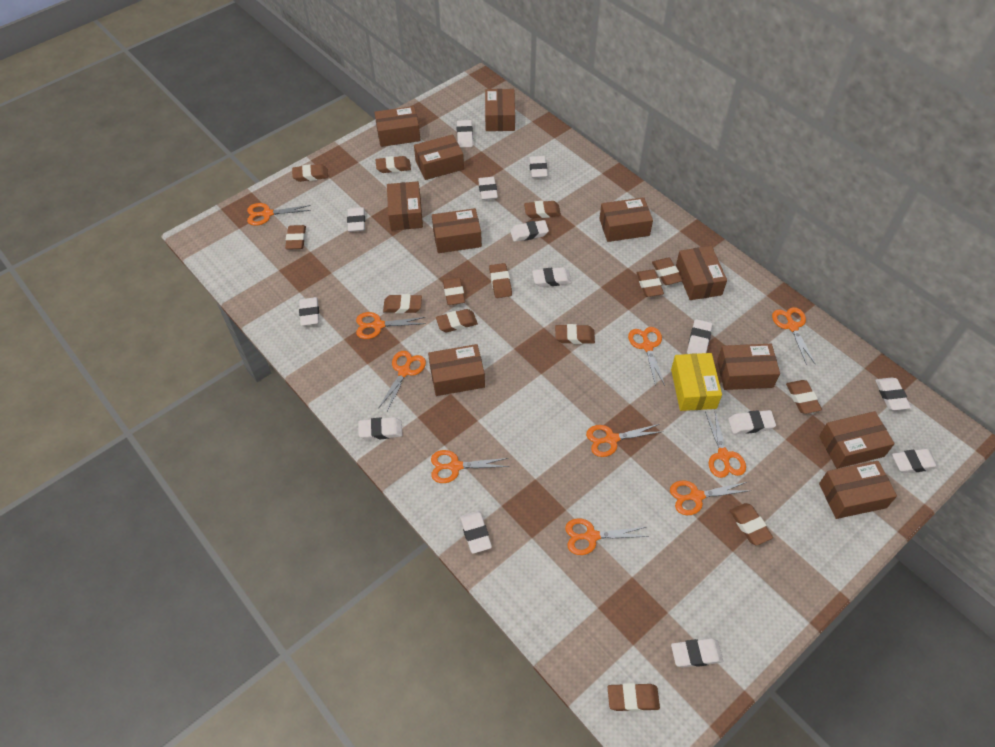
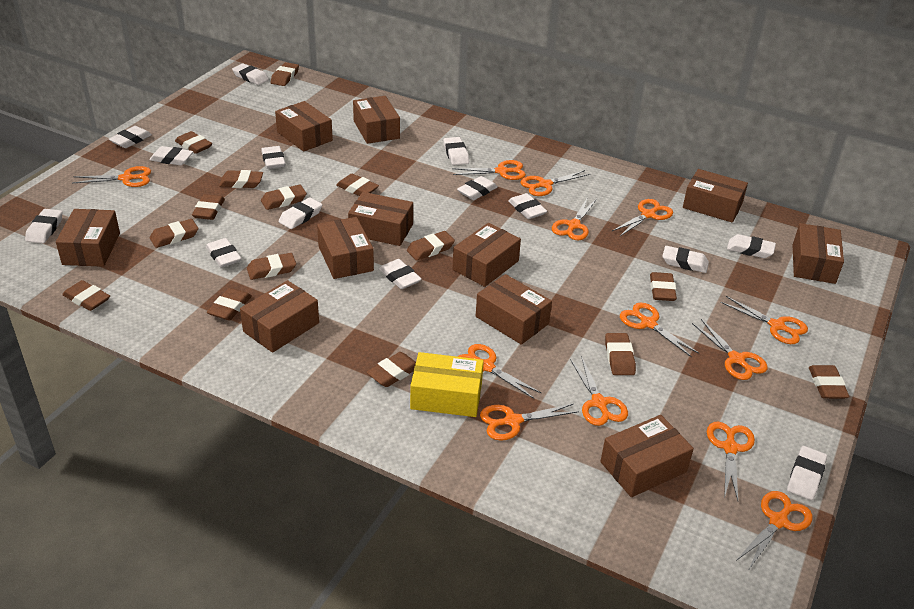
brown eraser: [285,225,306,250] [292,164,328,182] [376,156,411,173] [383,294,422,313] [436,309,478,332] [443,277,465,305] [489,263,512,298] [524,201,561,218] [555,324,595,344] [608,683,660,712] [637,269,664,297] [652,258,683,285] [730,503,773,546] [786,380,822,414] = 14 -> [62,280,110,311] [150,219,198,248] [175,131,212,154] [192,194,225,220] [207,288,252,320] [219,170,263,188] [247,253,296,280] [261,184,307,210] [271,62,299,86] [336,174,379,196] [366,352,416,387] [407,231,455,261] [605,333,636,375] [650,272,677,301] [809,365,850,399] = 15
orange scissors: [247,203,311,226] [356,312,426,339] [378,351,426,412] [431,450,509,483] [565,518,649,555] [586,424,664,457] [628,327,665,386] [670,481,751,515] [705,411,746,478] [772,307,815,365] = 10 -> [73,166,151,187] [452,160,526,180] [458,344,541,399] [480,404,579,441] [520,170,590,196] [552,199,597,240] [570,356,628,426] [612,199,673,236] [620,302,699,357] [692,319,768,380] [707,422,755,500] [721,296,808,344] [736,491,813,569] = 13

